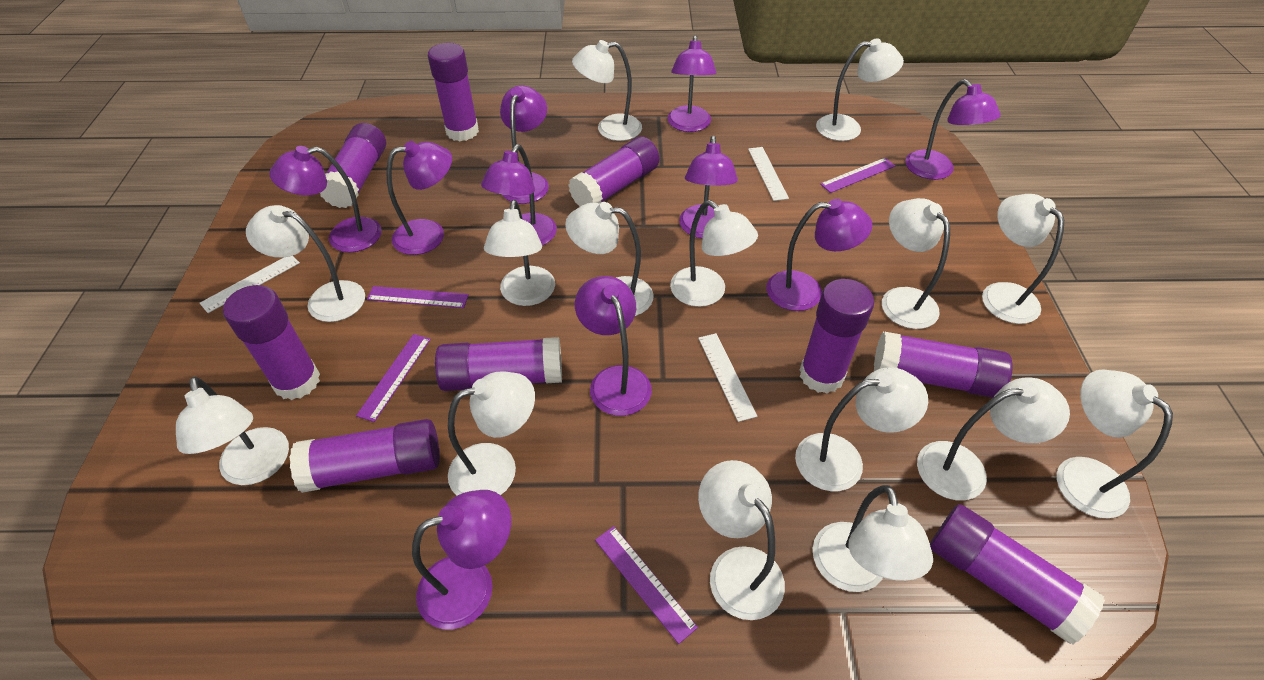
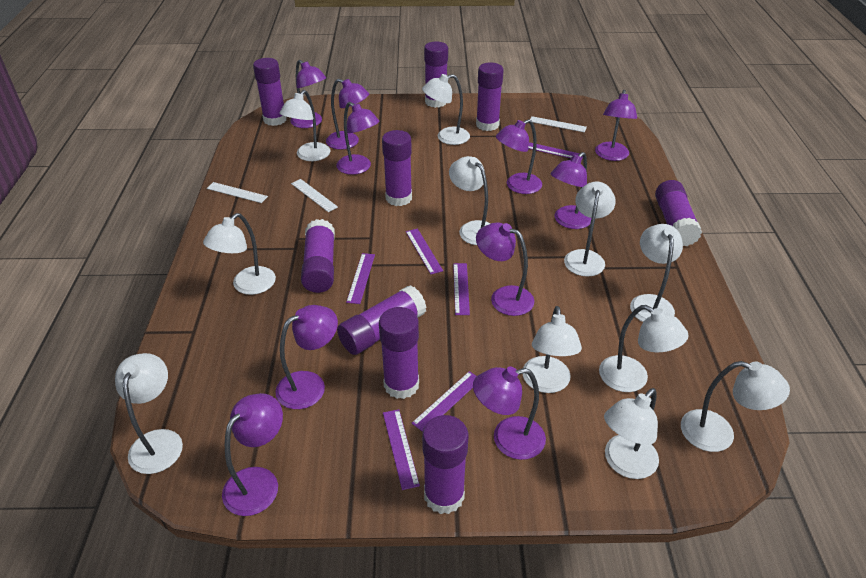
purple ruler: [356,334,431,422] [367,286,469,308] [595,526,698,644] [820,158,895,193] = 4 -> [346,253,375,304] [383,409,420,490] [406,228,443,274] [412,371,477,432] [453,263,470,315] [529,142,583,161] = 6
white lamp: [176,377,289,485] [246,205,365,322] [448,371,535,496] [484,200,555,306] [565,202,653,316] [572,40,642,141] [670,200,758,307] [698,460,785,620] [795,367,928,491] [813,485,933,592] [816,38,904,141] [882,198,950,329] [917,377,1070,501] [982,194,1064,324] [1057,369,1173,518] = 15 -> [115,353,183,474] [203,213,276,295] [279,90,330,161] [422,74,470,145] [449,156,490,245] [523,306,582,393] [564,182,616,277] [599,305,689,392] [604,388,659,479] [630,224,683,322] [681,361,790,452] = 11

